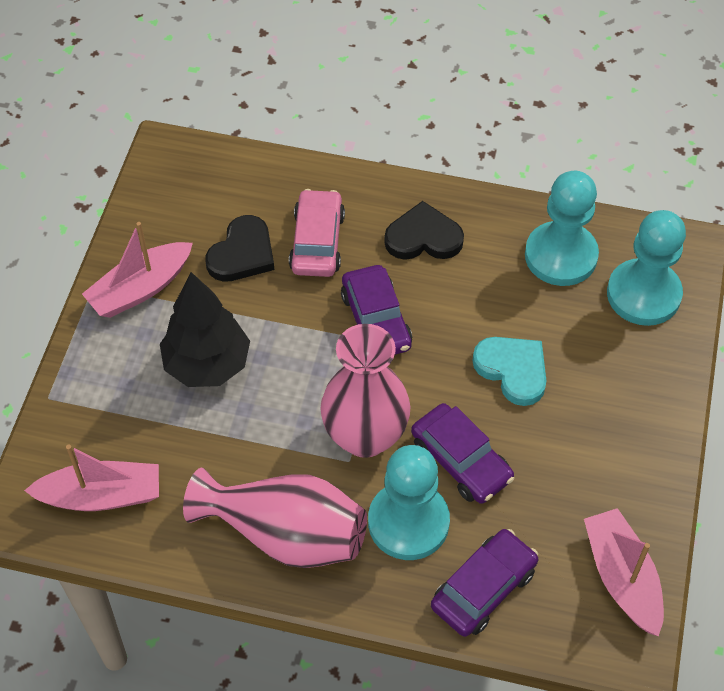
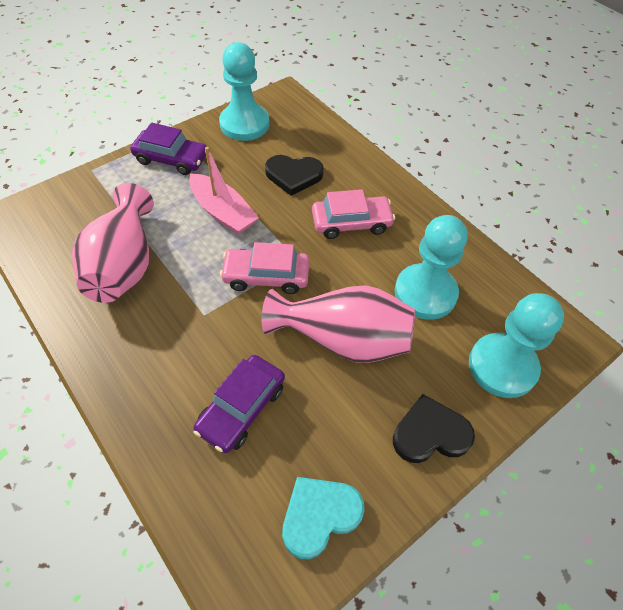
black tree: [160,272,250,387] = 1 -> none = 0
pink boat: [24,445,159,511] [82,222,193,318] [584,508,664,636] = 3 -> [189,147,259,235] = 1
pink car: [289,189,345,277] = 1 -> [220,242,309,294] [312,189,395,239] = 2
purple car: [341,265,412,355] [411,403,514,504] [431,529,538,637] = 3 -> [130,122,207,175] [193,355,285,453] = 2

